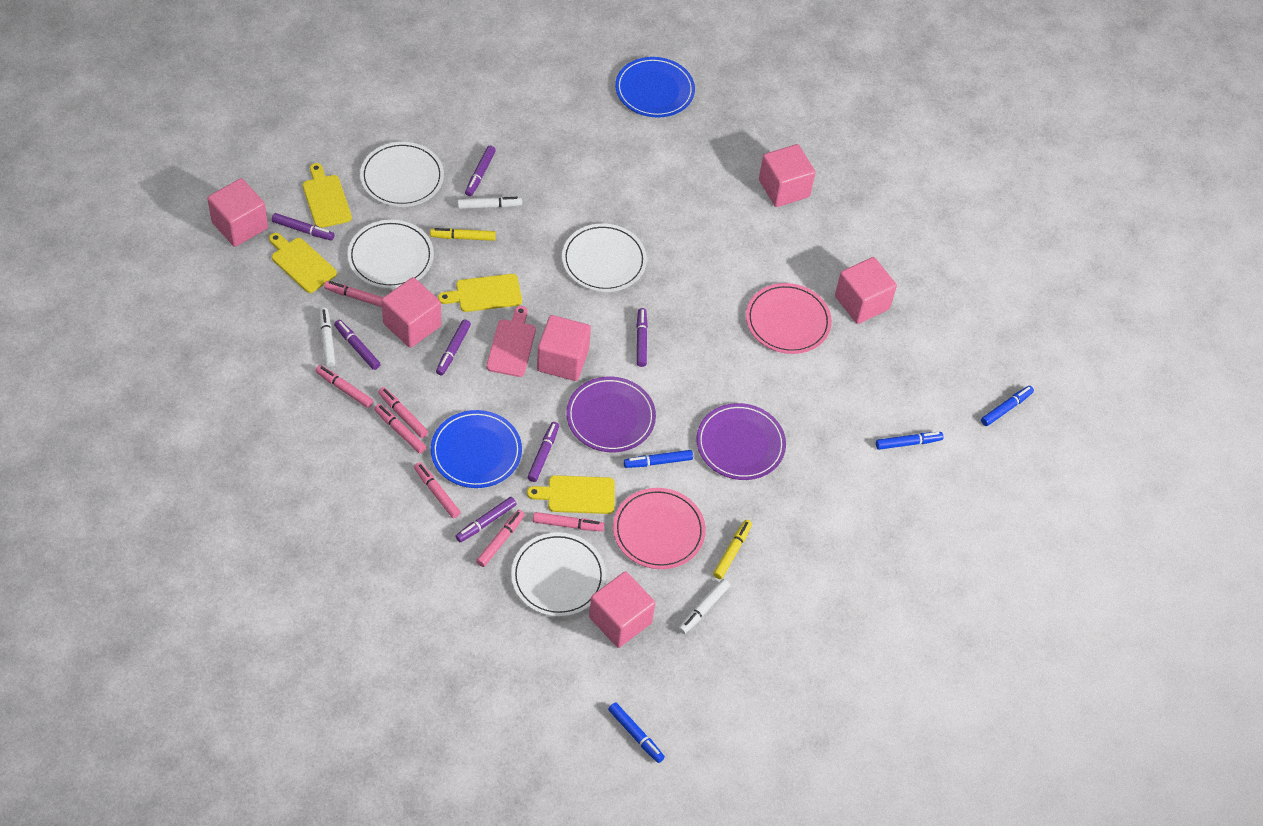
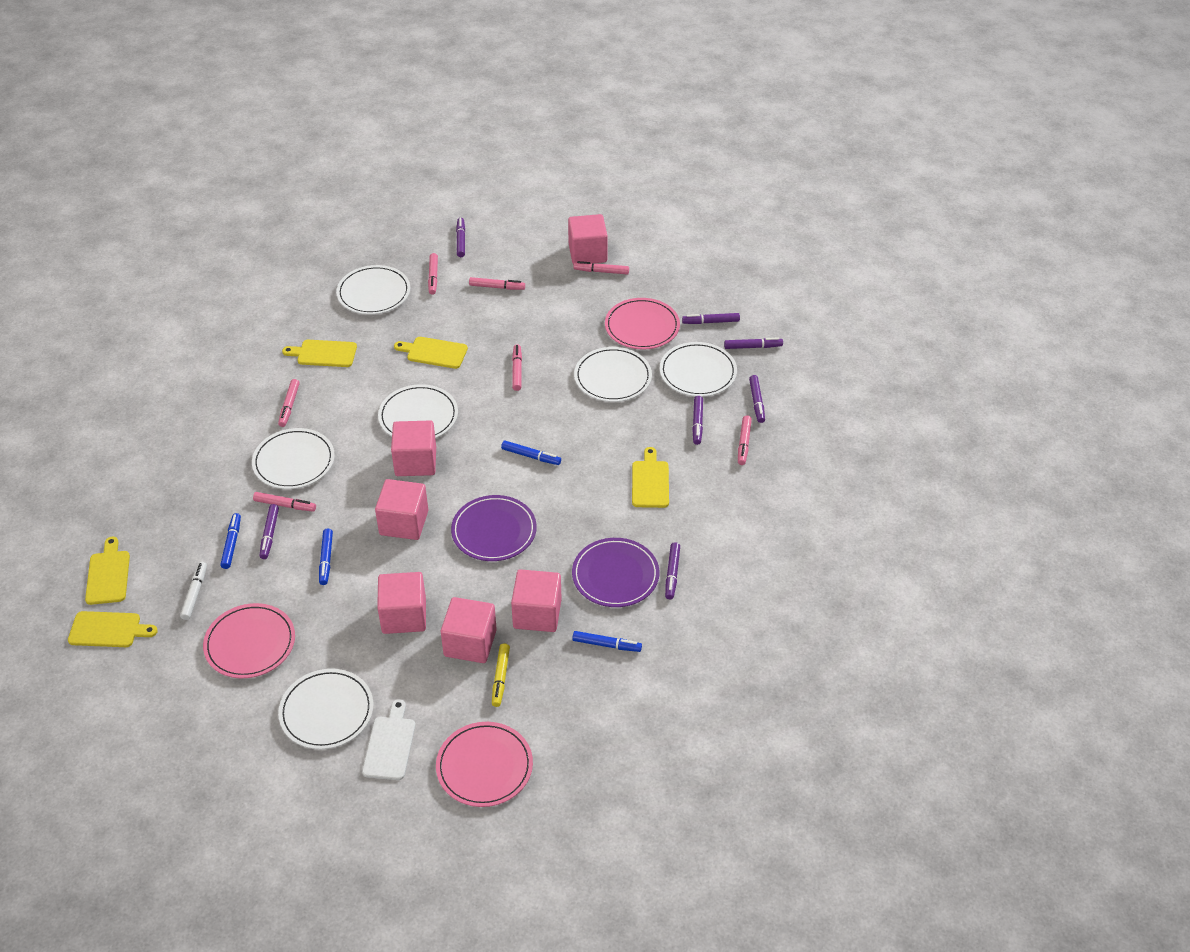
blue plate: [431,410,522,488] [615,57,695,117] = 2 -> none = 0
pink cutting board: [487,306,536,377] = 1 -> none = 0
pink plate: [613,488,706,569] [746,283,832,354] = 2 -> [203,603,295,678] [436,722,533,807] [605,298,680,350] = 3
white cutting board: none = 0 -> [362,699,415,780] = 1
white marker: [319,308,335,367] [457,197,522,209] [679,579,730,634] = 3 -> [180,562,207,620] = 1
white plate: [347,220,434,289] [360,142,444,207] [511,532,606,617] [562,224,647,292] = 4 -> [252,428,335,489] [278,669,373,749] [336,265,410,315] [378,384,458,438] [574,347,652,402] [660,342,737,397] = 6
yellow cutting board: [269,233,337,293] [303,163,352,228] [438,274,522,312] [527,475,615,514] = 4 -> [68,611,158,647] [85,537,130,605] [282,340,357,367] [394,337,468,369] [632,447,669,508] = 5
yellow marker: [430,228,496,241] [713,520,752,579] = 2 -> [492,643,510,707] = 1

